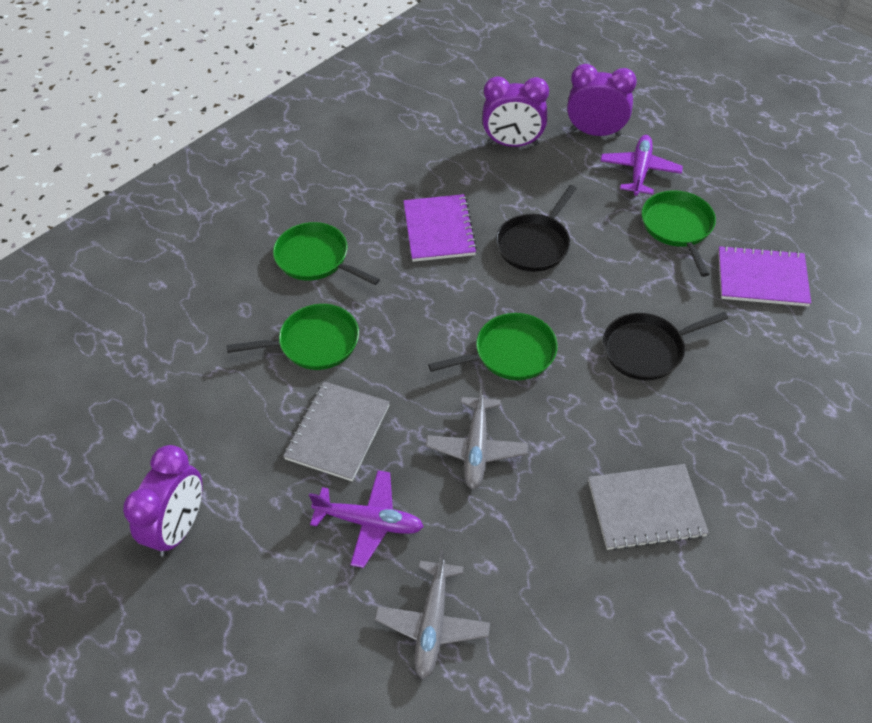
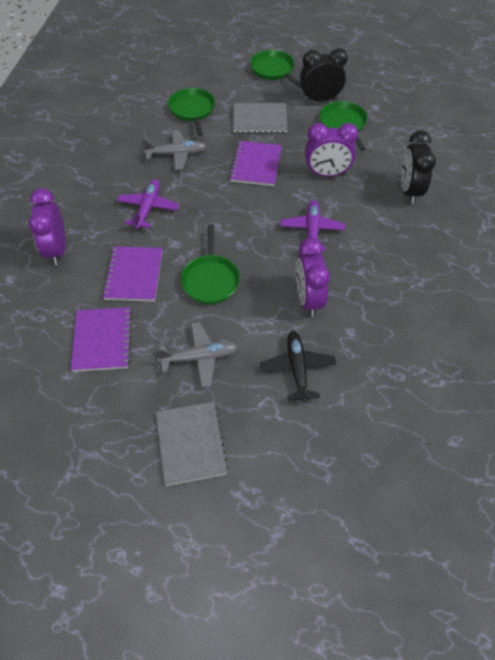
black clock: none = 0 -> [300,48,348,102] [401,130,436,204] = 2
black pan: [496,185,577,272] [603,312,728,381] = 2 -> none = 0
black plane: none = 0 -> [260,331,336,403] = 1
purple notebook: [403,194,477,262] [718,245,811,306] = 2 -> [71,307,132,372] [102,246,163,301] [229,141,282,186] = 3

